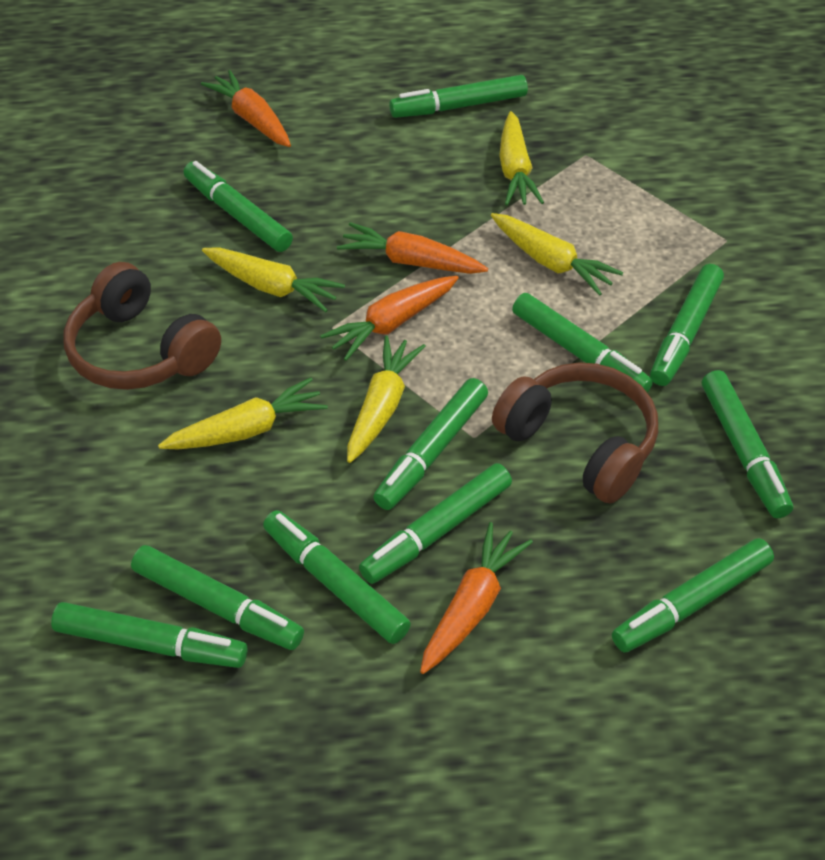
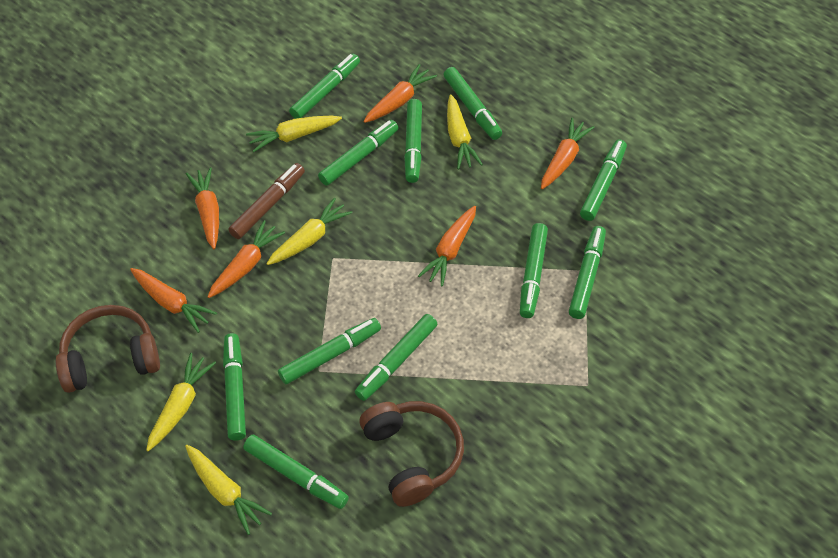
brown marker: none = 0 -> [228,163,305,239] = 1
orange carrot: [201,70,291,147] [320,276,459,361] [337,222,488,274] [420,522,533,674] = 4 -> [130,268,217,333] [186,168,219,249] [207,220,285,298] [363,64,437,123] [418,206,476,287] [541,118,595,189] = 6

